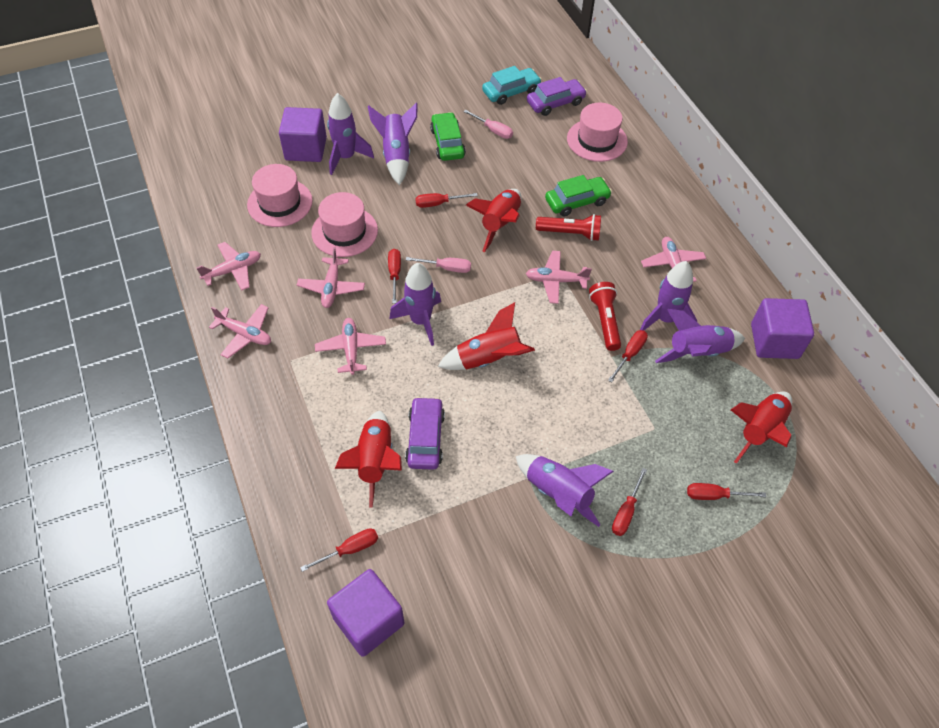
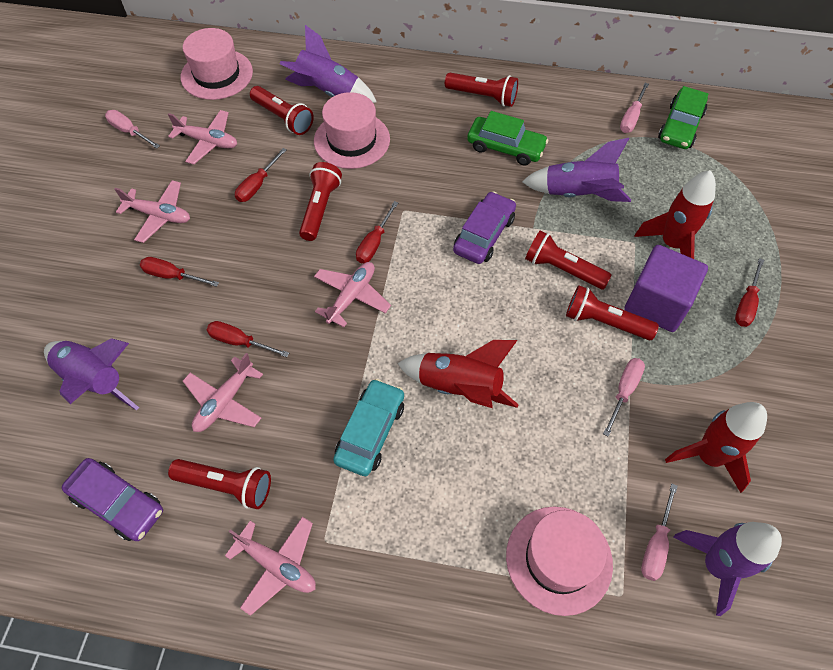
pink plane: [196,242,261,290] [209,304,271,359] [297,247,365,308] [315,318,386,375] [526,251,592,304] [641,237,706,282] = 6 -> [114,180,190,243] [168,110,237,164] [183,353,263,432] [225,517,316,616] [314,262,391,327] = 5
pink screwdriver: [406,257,471,273] [463,110,513,139] = 2 -> [105,110,160,149] [603,358,645,437] [620,83,649,133] [641,484,678,581] = 4
purple cube: [279,107,327,162] [327,569,404,657] [751,298,814,359] = 3 -> [625,245,708,332] = 1
purple rocket: [327,93,374,175] [368,102,418,185] [389,263,441,346] [516,454,614,527] [640,261,697,330] [655,309,745,363] = 6 -> [44,338,139,410] [280,25,377,103] [522,138,631,202] [673,522,782,616] = 4
red flashlight: [536,214,601,241] [589,282,621,351] = 2 -> [168,459,271,509] [250,86,314,135] [299,162,342,241] [445,73,518,107] [525,231,612,289] [566,285,659,340] = 6
red rocket: [335,411,402,507] [438,302,535,370] [466,189,521,252] [731,392,792,464] = 4 -> [397,340,519,408] [634,170,716,259] [665,402,767,493] = 3
red screwdriver: [300,528,378,572] [388,249,401,304] [415,193,478,208] [608,330,648,382] [612,468,647,536] [687,483,766,500] = 6 -> [140,257,219,287] [207,321,289,357] [235,148,287,202] [356,201,398,263] [735,258,764,327] = 5

